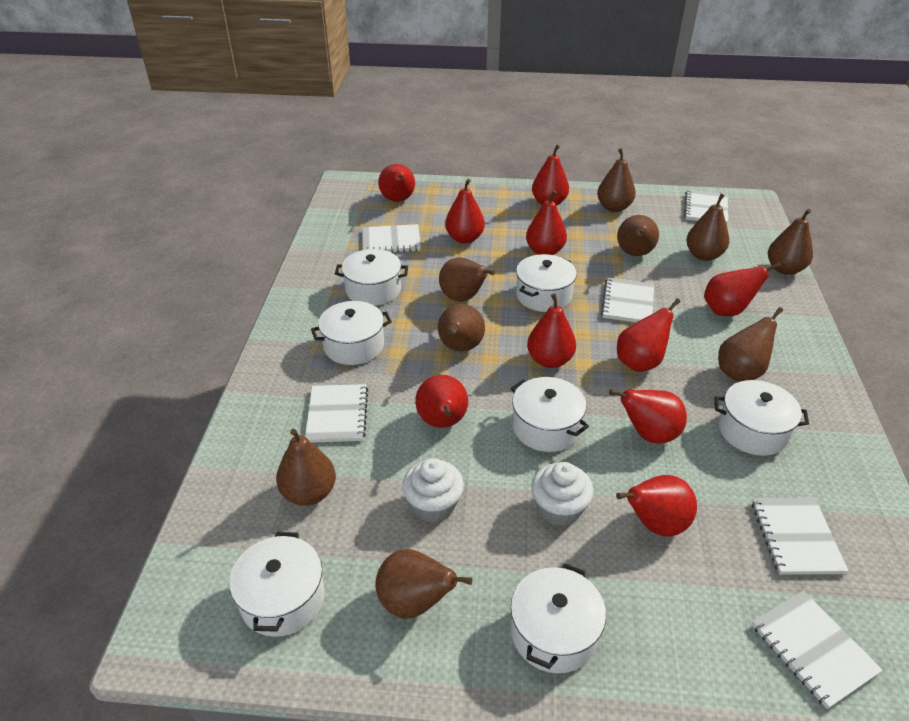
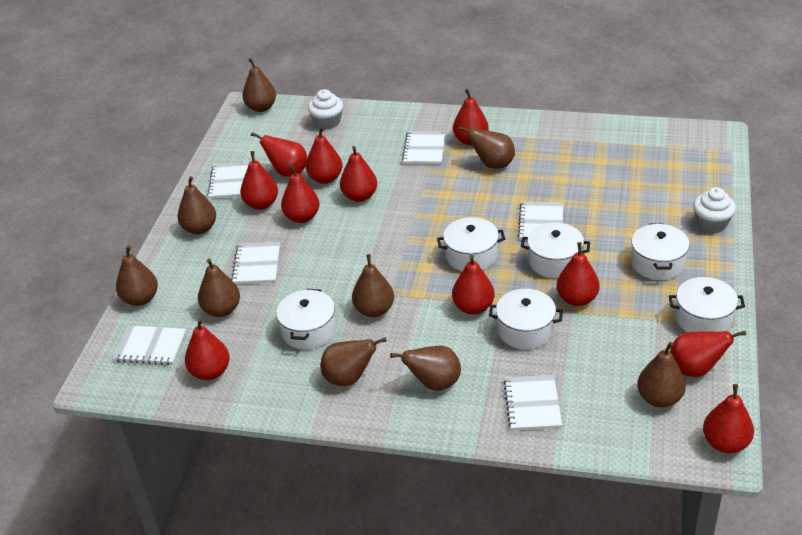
red pear: [378,164,415,202] [415,375,468,428] [445,179,485,244] [526,190,567,255] [527,293,576,368] [532,144,569,206] [609,390,687,444] [616,475,697,537] [617,298,680,372] [704,263,781,316] = 10 -> [185,318,230,380] [240,151,278,210] [251,132,307,177] [281,165,320,223] [306,127,343,184] [340,146,377,202] [452,255,495,315] [453,89,489,145] [556,242,600,306] [670,331,746,377] [703,384,754,453] = 11
white pot: [229,532,325,637] [311,301,392,365] [335,249,408,306] [511,377,589,452] [511,563,606,673] [516,254,577,312] [715,380,809,456] = 7 -> [276,289,336,350] [437,217,505,271] [489,289,563,350] [521,223,590,278] [631,223,690,280] [669,277,745,332] = 6

